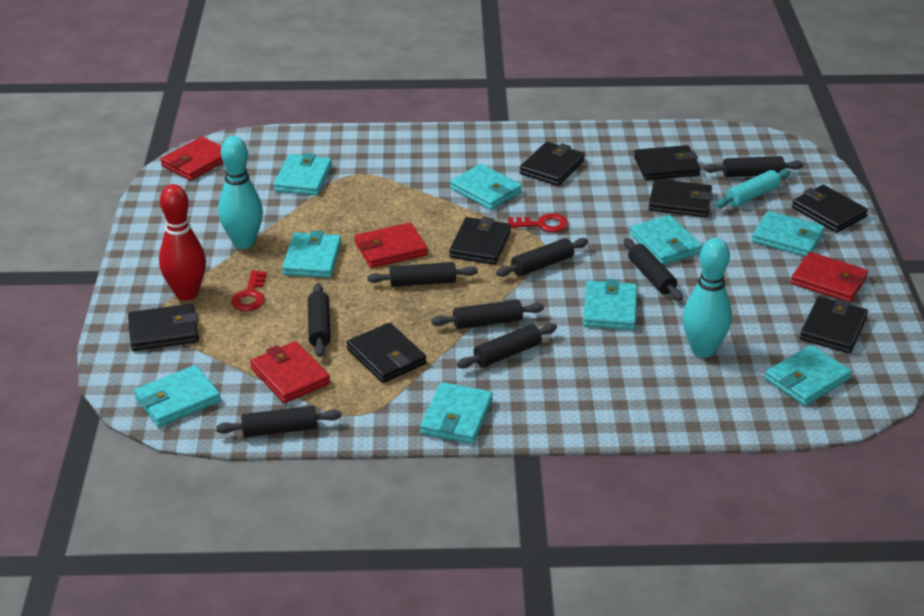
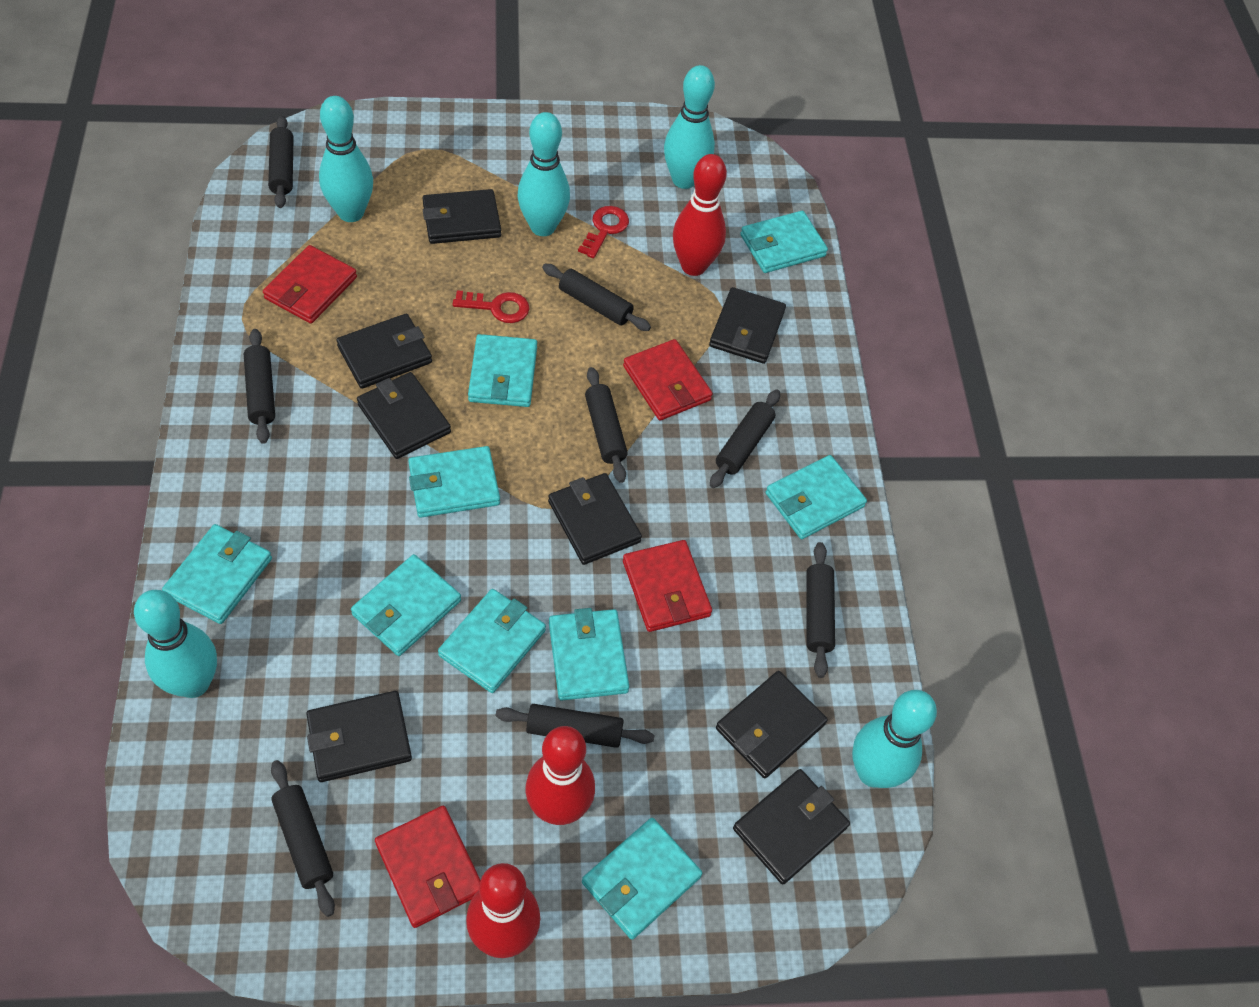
red bowling pin: [159,184,206,301] = 1 -> [466,863,540,958] [525,726,595,825] [673,154,727,276] = 3
turquoise bowling pin: [218,136,263,249] [683,238,732,358] = 2 -> [134,590,217,698] [319,96,373,222] [518,112,570,236] [664,65,715,189] [852,690,937,788] = 5
turquoise rolling pin: [715,169,790,208] = 1 -> none = 0

